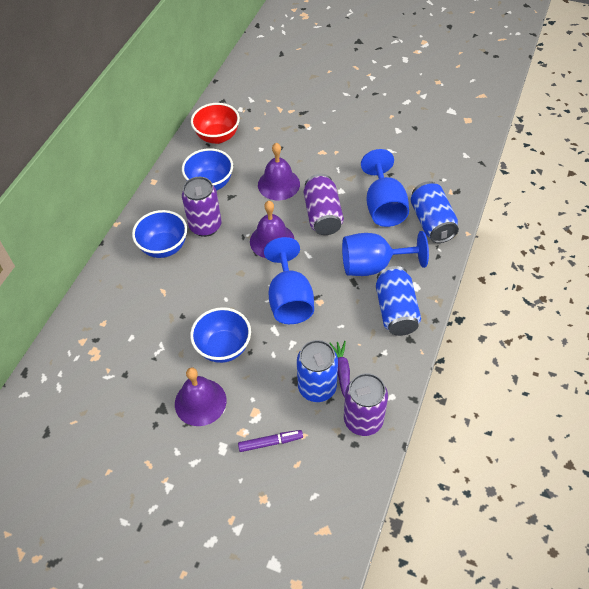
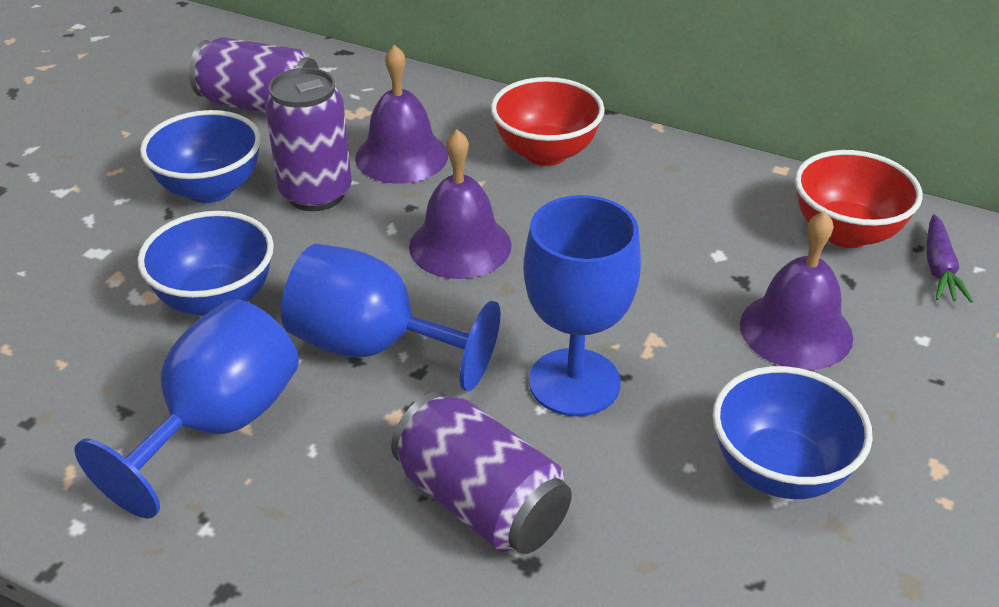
blue can: [297,340,338,402] [376,266,421,336] [411,181,459,243] = 3 -> none = 0
purple marker: [238,430,303,452] = 1 -> none = 0
red bowl: [191,103,240,144] = 1 -> [491,77,605,166] [795,150,923,248] = 2

